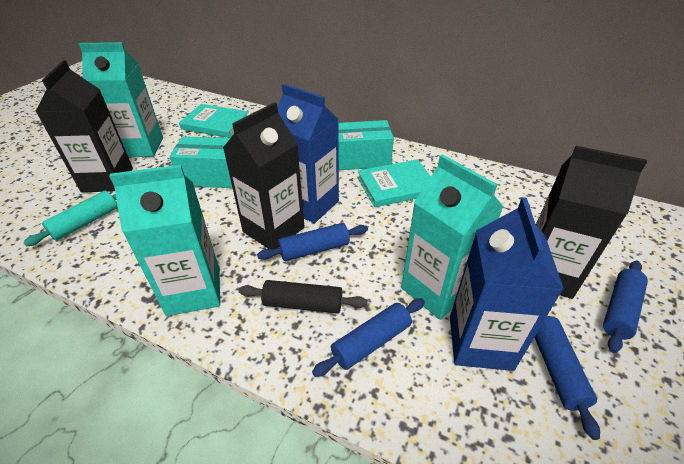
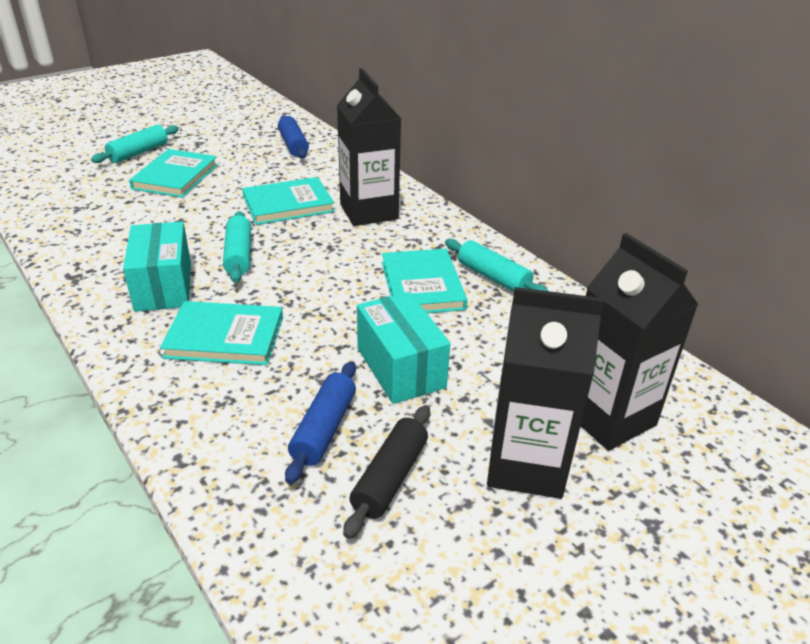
blue carton: [277,84,339,223] [450,197,564,371] = 2 -> none = 0
blue rolling pin: [257,223,368,261] [312,298,425,377] [534,316,600,440] [603,260,648,353] = 4 -> [278,115,309,158] [285,361,356,484] = 2
turquoise book: [179,104,249,138] [357,159,431,207] = 2 -> [129,149,218,198] [160,301,283,365] [242,177,335,225] [382,249,467,313] = 4
turquoise carton: [79,42,163,157] [109,165,220,316] [401,154,503,320] = 3 -> none = 0
turquoise rolling pin: [23,191,118,247] = 1 -> [91,125,179,163] [223,211,251,283] [445,239,548,292] = 3

